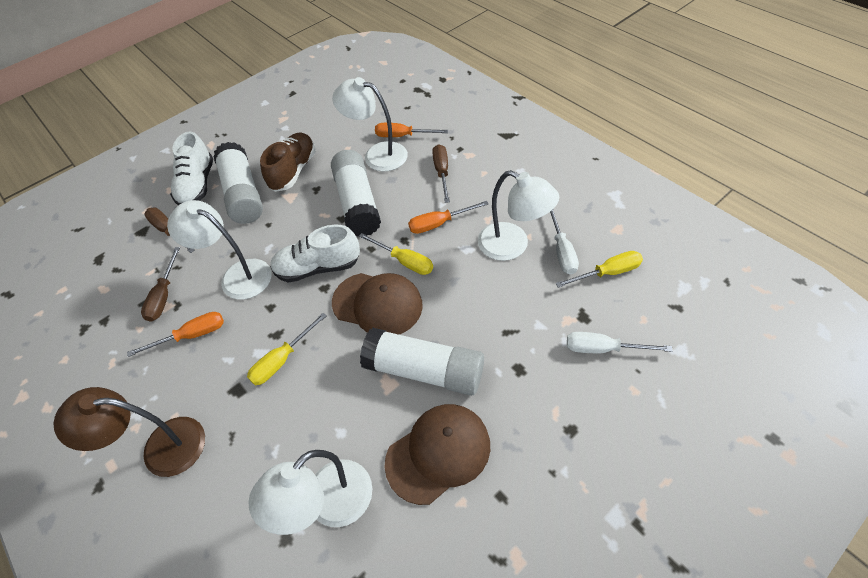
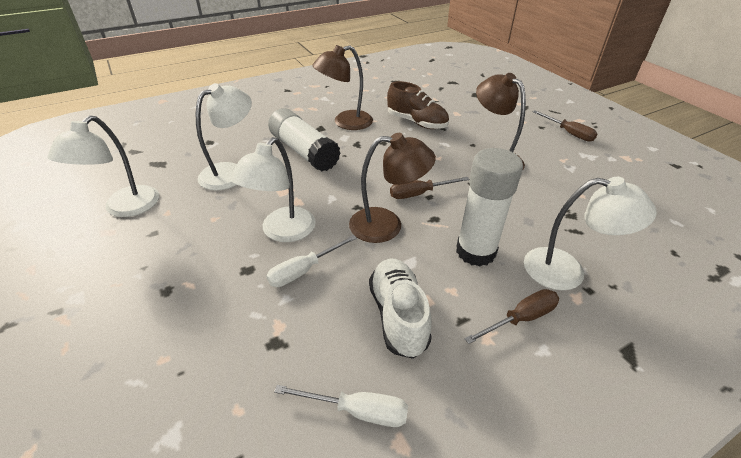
brown cap: [332,273,423,335] [385,404,490,505] = 2 -> none = 0
brown lamp: [53,387,205,477] = 1 -> [312,45,373,130] [349,133,436,243] [476,73,526,171] = 3
orange screwdriver: [127,312,224,357] [375,123,448,137] [408,201,489,234] = 3 -> none = 0
white glue stick: [213,142,263,224] [331,150,381,237] [360,328,484,396] = 3 -> [268,108,341,172] [456,148,523,267] = 2
white shoe: [170,132,213,205] [270,225,360,283] = 2 -> [369,259,432,359] = 1
yellow screwdriver: [247,313,327,385] [359,233,433,275] [555,251,643,288] = 3 -> none = 0

